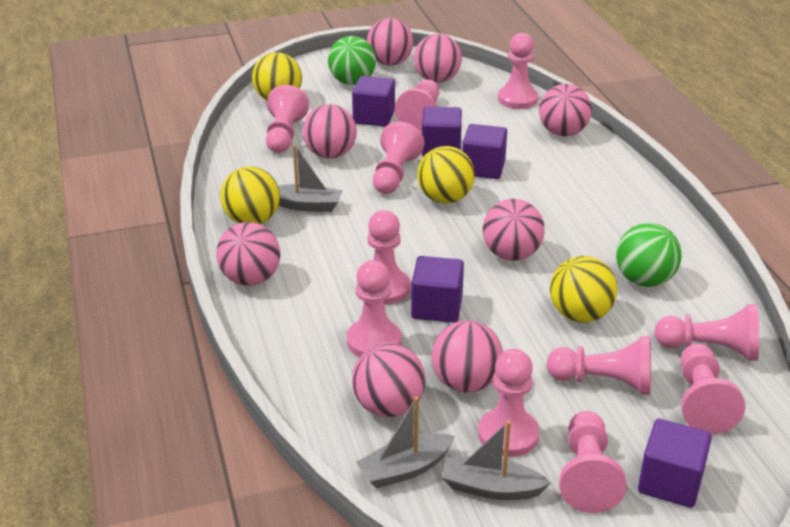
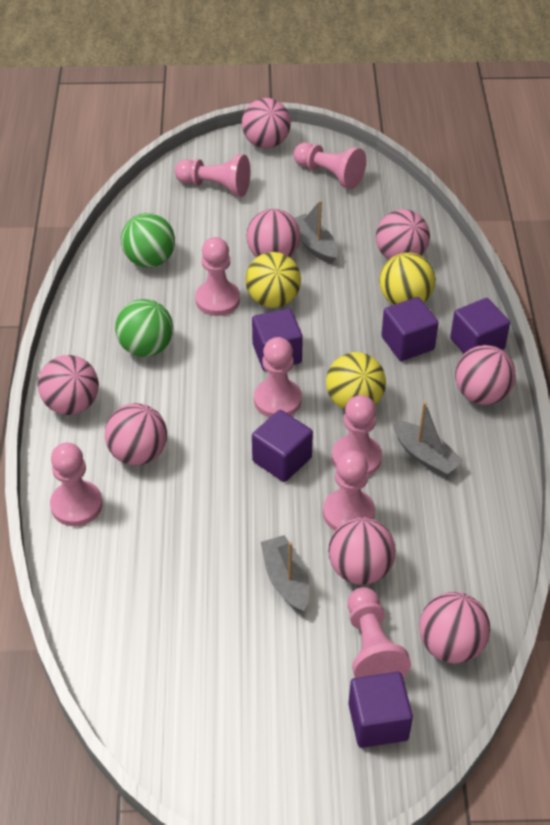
pink pawn: [266,85,309,153] [347,260,402,357] [368,210,410,305] [373,122,425,194] [395,80,439,131] [478,349,539,457] [498,33,538,109] [546,336,651,395] [559,411,627,513] [654,304,759,361] [680,344,745,434] = 11 -> [50,443,103,526] [175,154,251,197] [195,237,240,316] [254,337,302,417] [294,143,367,189] [323,451,375,531] [332,395,382,476] [348,587,411,678] = 8
yellow ball: [220,167,280,224] [252,52,302,100] [417,146,475,204] [550,256,617,322] = 4 -> [245,252,301,308] [326,352,386,410] [379,252,435,305] = 3

